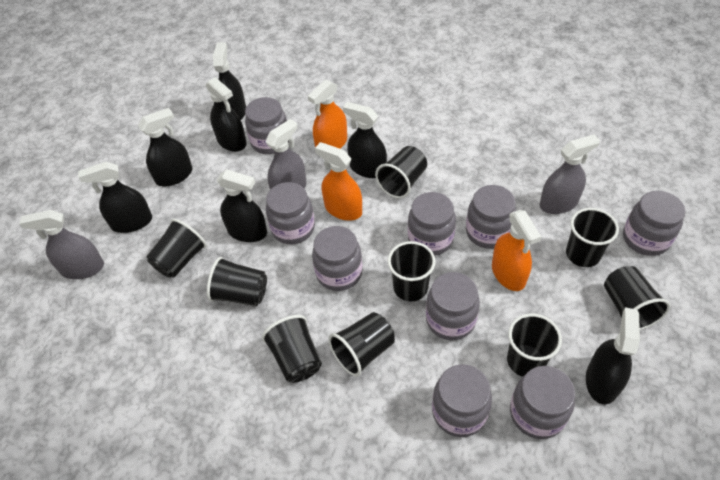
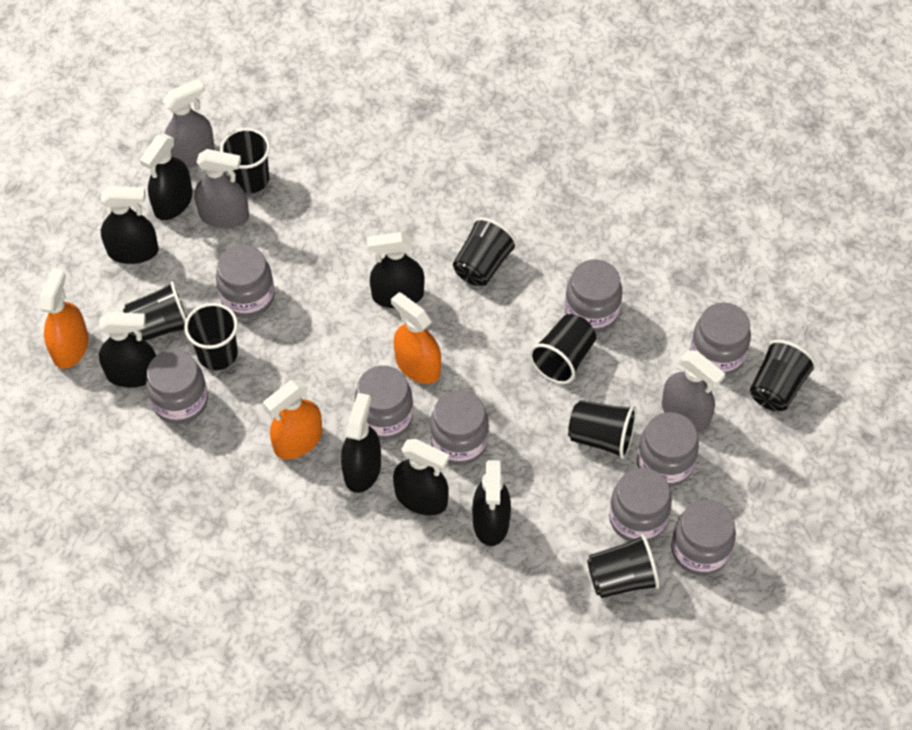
black cup: [147,219,207,278] [207,257,267,306] [262,315,322,383] [328,312,395,377] [375,146,427,199] [387,241,436,301] [507,313,562,377] [566,208,619,267] [604,266,670,330] = 9 -> [123,281,188,341] [184,303,238,370] [220,128,270,194] [453,217,518,286] [529,314,596,384] [568,400,636,459] [587,534,659,598] [750,339,817,411] = 8

